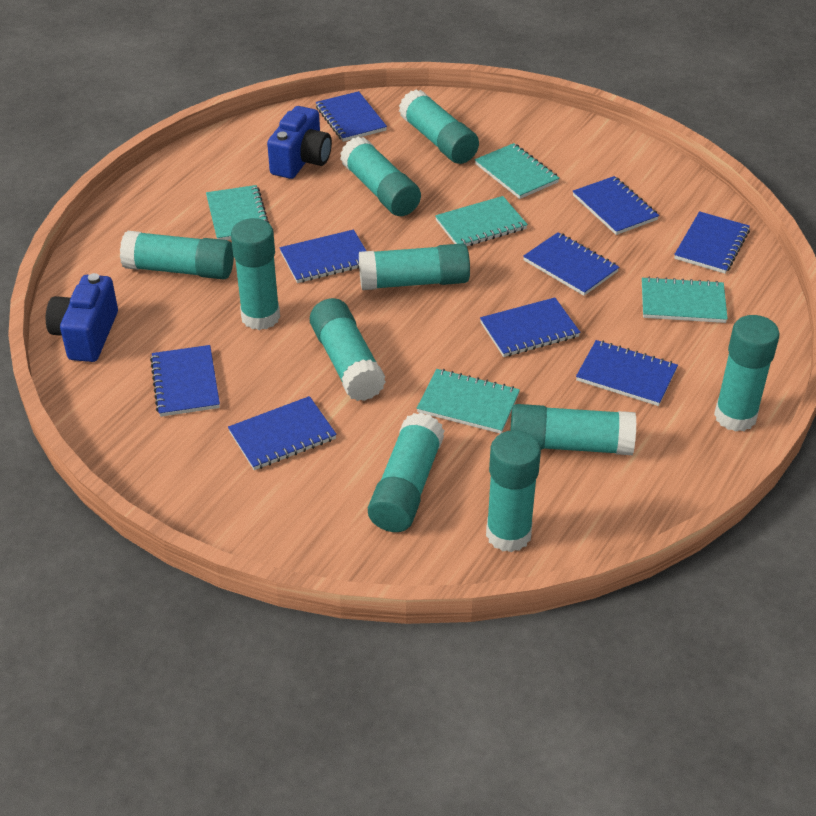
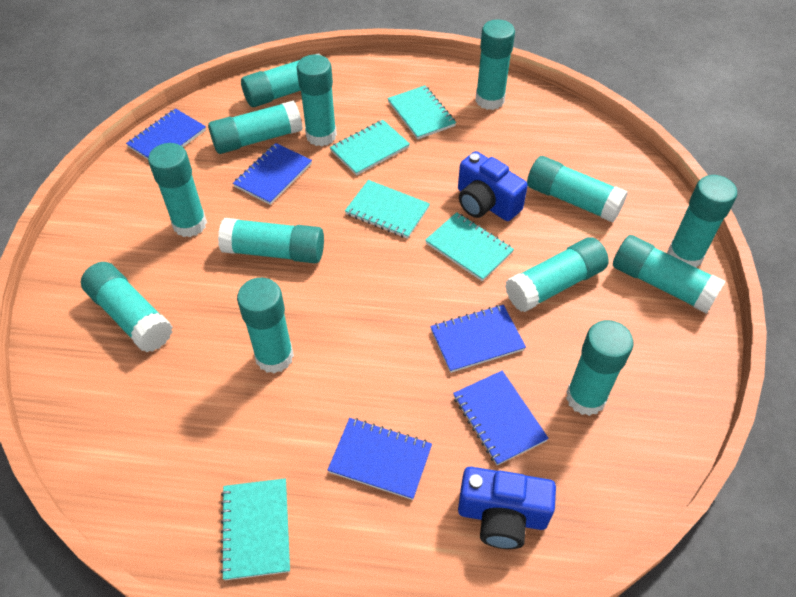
blue notebook: [150,345,220,417] [228,396,337,470] [280,229,366,283] [316,91,387,142] [480,298,580,357] [523,232,619,296] [573,176,659,235] [576,340,678,406] [674,211,750,274] = 9 -> [126,108,206,159] [233,143,312,205] [328,418,432,500] [430,305,526,373] [453,371,549,466] = 5
turquoise glue stick: [120,230,234,280] [231,218,280,330] [310,298,386,401] [340,136,421,216] [359,244,470,290] [368,413,445,532] [399,89,479,164] [486,430,541,552] [510,404,636,455] [714,315,780,432] = 10 -> [81,262,173,352] [148,143,207,237] [208,100,303,154] [218,218,324,263] [237,278,294,373] [241,53,320,107] [297,55,337,147] [476,19,515,110] [505,237,609,312] [527,156,628,223] [566,320,634,416] [613,235,726,314] [667,175,737,268] = 13

